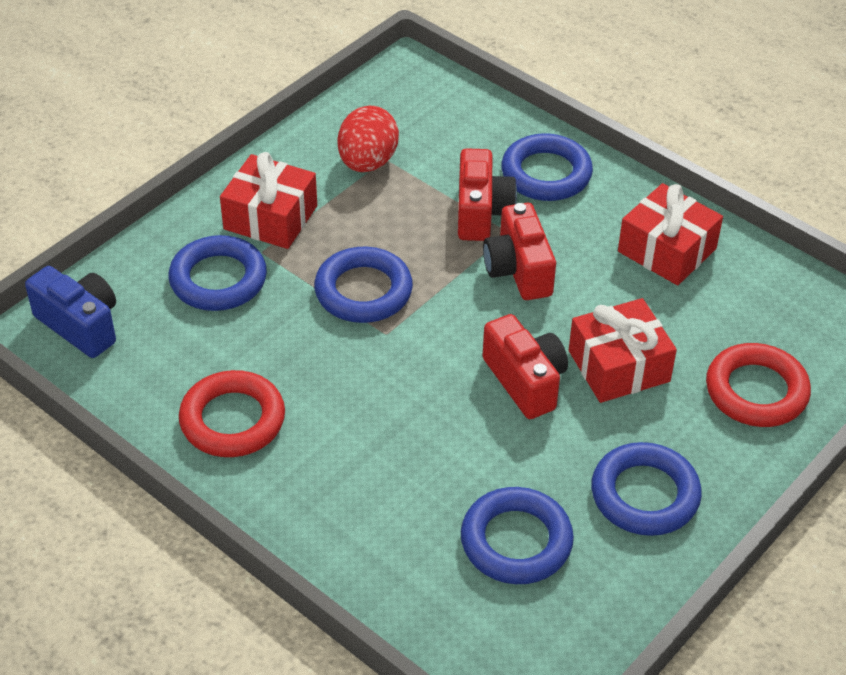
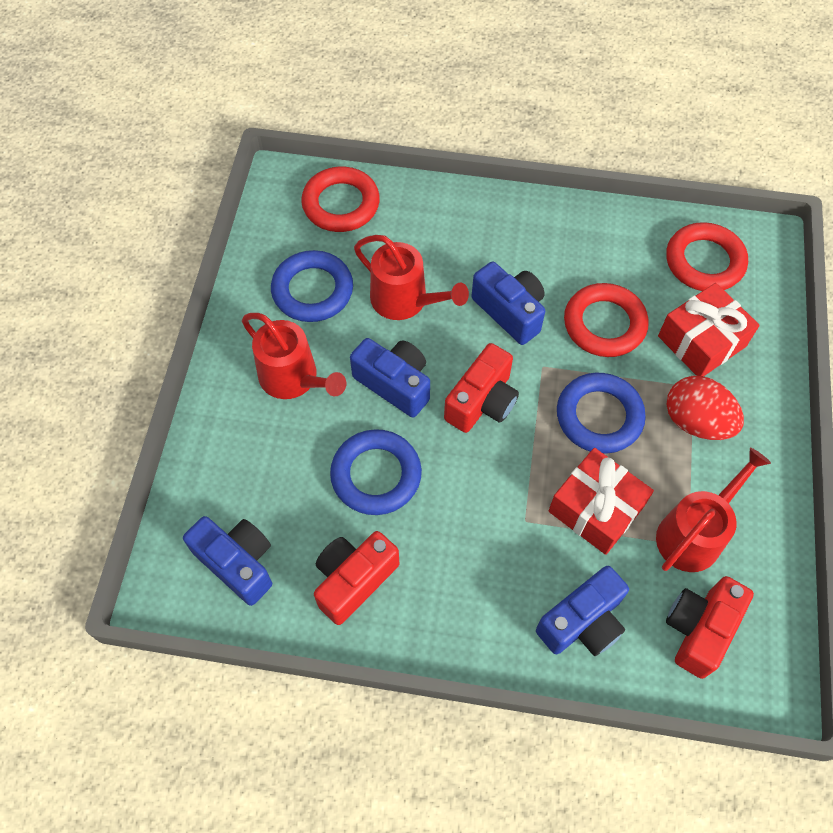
blue camera: [25,266,116,358] = 1 -> [183,516,272,606] [350,338,430,418] [472,261,545,345] [536,566,629,656] = 4
blue ring: [169,235,267,311] [314,247,413,323] [461,487,574,584] [501,133,593,201] [591,442,702,536] = 5 -> [271,250,353,322] [330,429,422,515] [557,373,646,454] = 3
red gift: [220,152,317,249] [569,298,677,403] [618,183,723,285] = 3 -> [549,448,654,555] [658,283,760,376] = 2
red ring: [179,370,285,457] [706,343,811,427] = 2 -> [301,167,380,232] [564,283,649,357] [666,222,748,291] = 3
red watering can: none = 0 -> [242,313,346,399] [354,235,469,320] [656,447,771,572] = 3

